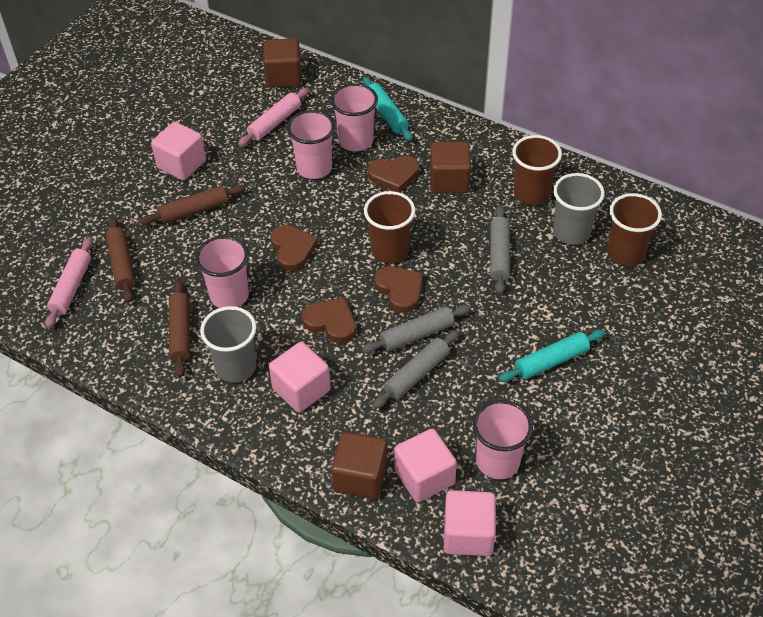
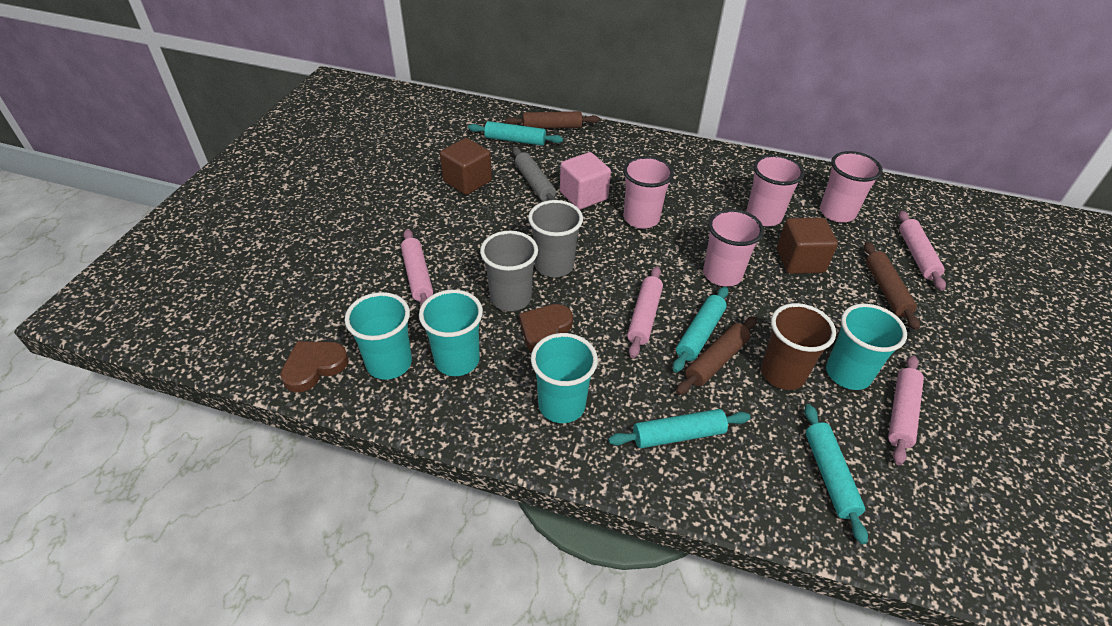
brown cube: [263,38,302,88] [331,432,387,500] [430,142,471,193] = 3 -> [440,138,492,195] [777,218,838,274] = 2
brown cup: [364,191,415,263] [512,135,562,205] [607,193,662,266] = 3 -> [761,303,836,390] = 1
brown heart: [270,225,318,271] [302,298,356,343] [368,156,419,193] [374,266,423,313] = 4 -> [280,341,349,392] [519,304,573,352] = 2
grey rolling pin: [362,305,471,353] [373,330,460,409] [490,206,510,295] = 3 -> [513,148,557,201] = 1
pink cube: [151,122,206,180] [269,342,331,412] [394,429,457,502] [444,490,496,556] = 4 -> [560,152,611,209] = 1
pink rolling pin: [45,237,92,328] [238,88,309,147] = 2 -> [401,229,433,306] [627,266,663,358] [888,355,924,465] [899,211,946,291] = 4
turquoise cup: none = 0 -> [345,292,412,380] [419,290,483,376] [531,333,598,423] [826,304,907,390] = 4
turquoise rolling pin: [363,77,412,141] [499,330,605,382] = 2 -> [468,121,563,146] [608,409,750,448] [673,286,728,372] [804,404,868,544] = 4

